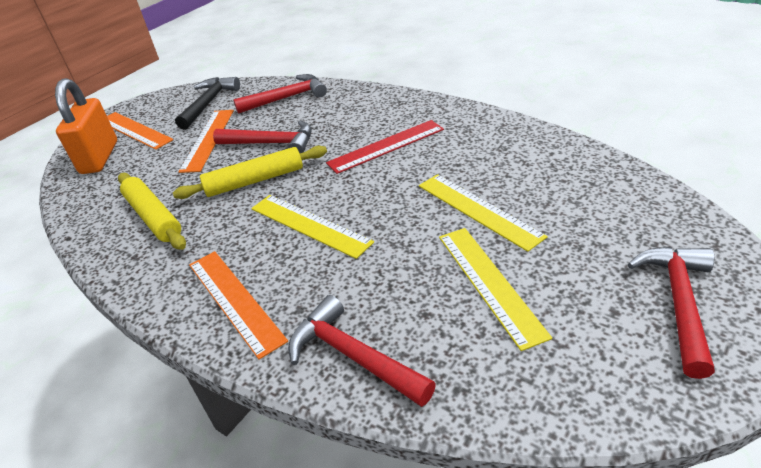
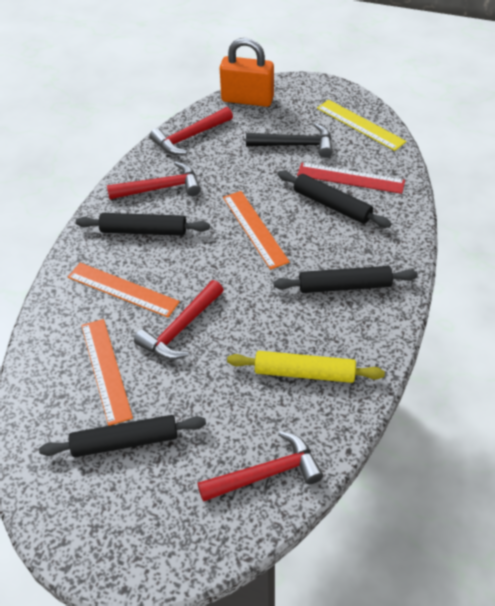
black rolling pin: none = 0 -> [39,415,206,457] [76,213,210,236] [274,266,418,293] [278,170,392,228] = 4
yellow rolling pin: [118,173,186,250] [173,146,327,199] = 2 -> [227,351,385,383] = 1
yellow ruler: [251,195,374,259] [419,174,548,252] [439,228,552,351] = 3 -> [317,100,406,151] = 1

